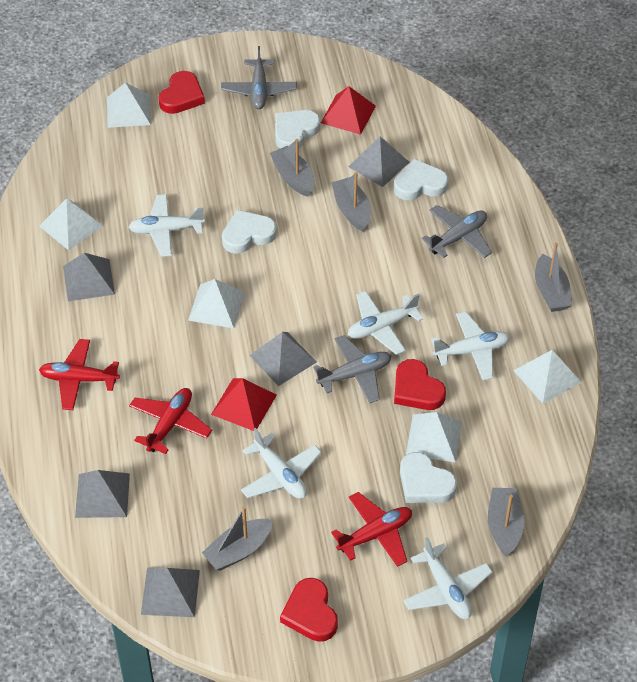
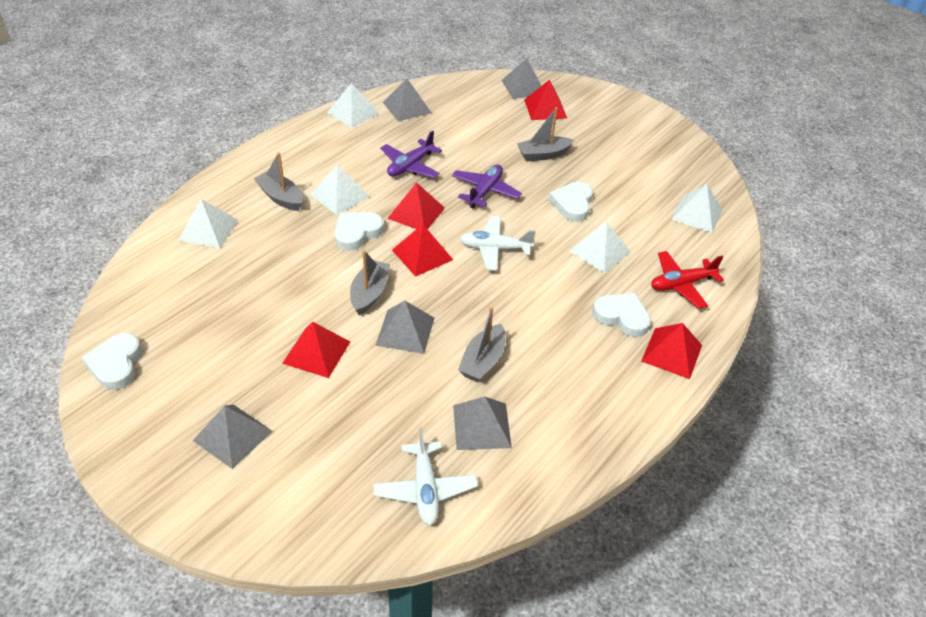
grey boat: [202,506,273,571] [270,139,314,197] [331,172,371,231] [488,488,524,556] [535,242,572,312] = 5 -> [254,152,303,211] [350,250,390,315] [458,307,506,382] [517,107,574,161] = 4
grey plane: [221,46,297,109] [313,335,391,403] [422,205,492,258] = 3 -> none = 0
purple plane: none = 0 -> [380,131,442,178] [452,165,522,208] = 2
red heart: [158,71,205,114] [280,578,338,642] [394,359,446,410] = 3 -> none = 0
red plane: [39,339,120,410] [129,388,212,454] [331,492,412,567] = 3 -> [651,251,724,309] = 1
red pyramid: [211,378,277,431] [321,86,376,135] = 2 -> [282,322,350,378] [387,182,445,229] [392,224,453,277] [524,80,567,120] [641,323,702,379] = 5
white plane: [129,194,205,257] [241,428,321,499] [348,291,423,355] [403,537,492,619] [431,311,510,380] = 5 -> [373,428,478,525] [460,216,536,271] = 2

